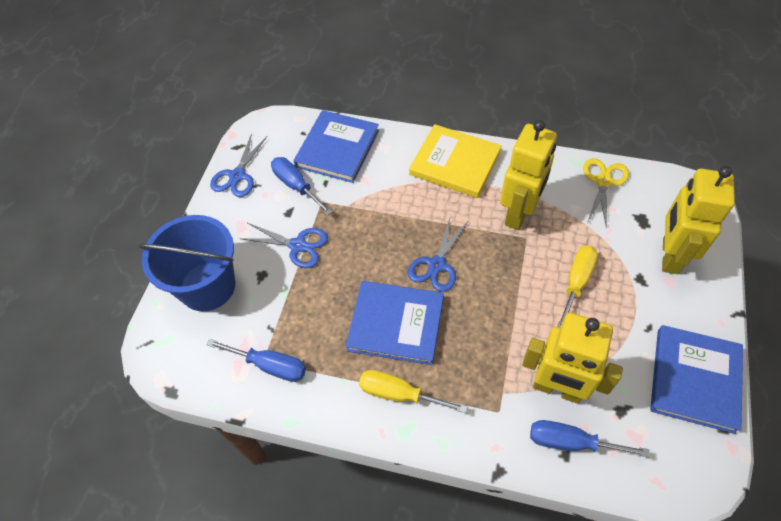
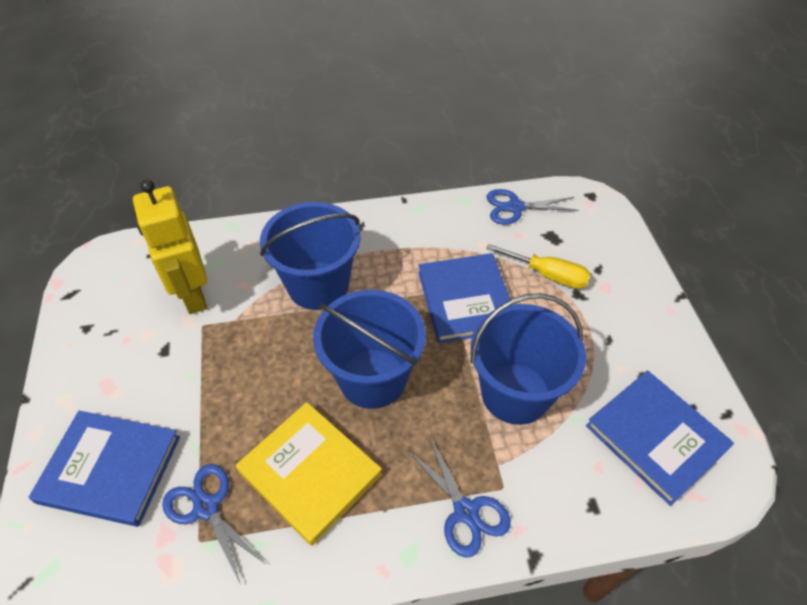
blue bucket: [138,215,235,311] = 1 -> [260,202,361,310] [313,290,426,409] [470,293,586,425] = 3
blue screwdriver: [207,339,306,382] [271,157,333,215] [530,420,650,457] = 3 -> none = 0
yellow robot: [500,120,557,230] [522,313,623,404] [662,166,735,274] = 3 -> [133,180,207,314] = 1
yellow scissors: [583,158,629,229] = 1 -> none = 0
yellow screwdriver: [359,370,468,413] [557,245,598,328] = 2 -> [486,244,591,289] = 1

